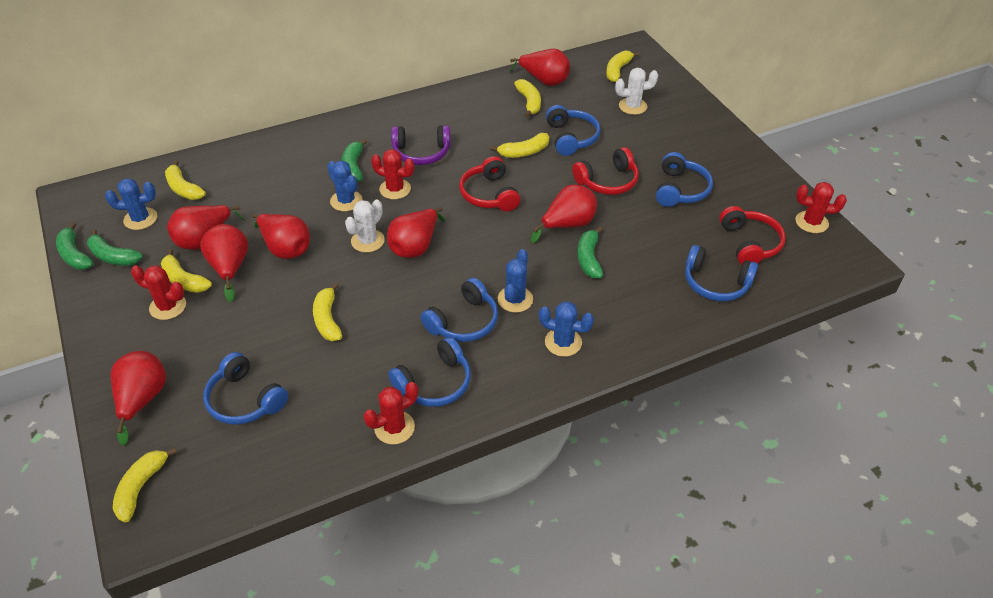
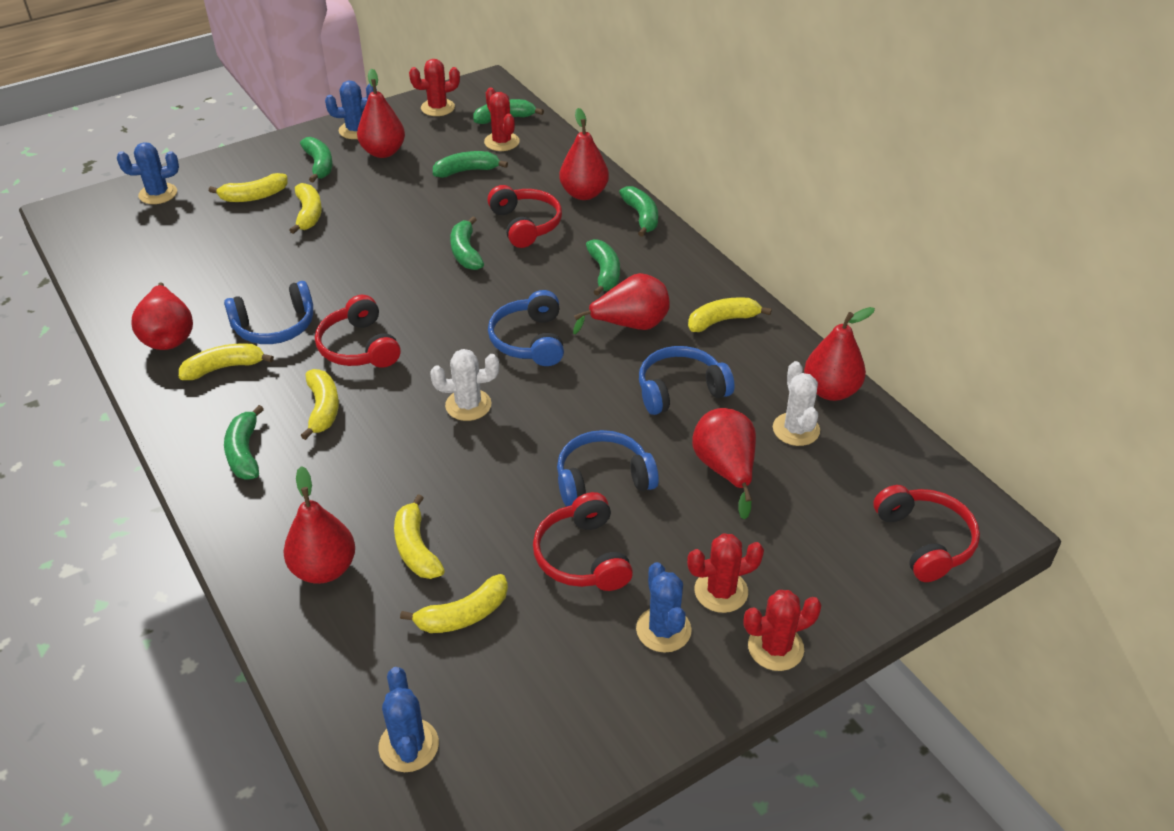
blue headphones: [203,352,288,425] [388,337,471,407] [421,278,498,342] [546,105,601,156] [656,152,713,207] [685,245,758,301] = 6 -> [224,281,313,344] [488,290,564,366] [557,430,659,506] [639,346,735,415] = 4
green banana: [56,222,94,270] [87,229,143,266] [342,139,368,182] [578,227,603,279] = 4 -> [224,405,264,480] [300,137,333,182] [433,151,508,178] [450,216,484,270] [473,99,544,124] [586,239,620,296] [619,186,658,237] = 7
purple headphones: [391,125,451,165] = 1 -> none = 0
red headphones: [459,156,520,211] [572,147,639,195] [719,206,786,265] = 3 -> [315,295,401,368] [487,185,562,248] [533,492,633,591] [873,485,980,582] = 4

